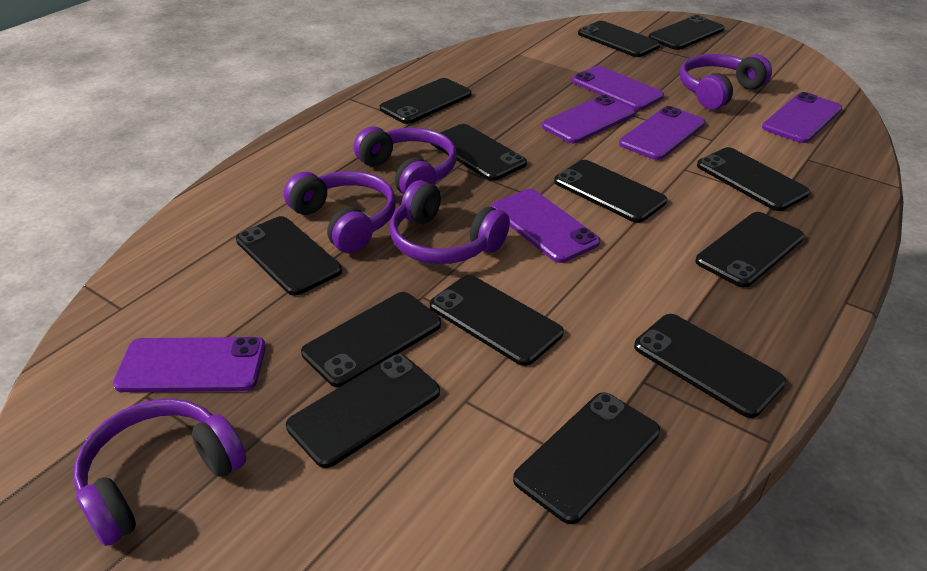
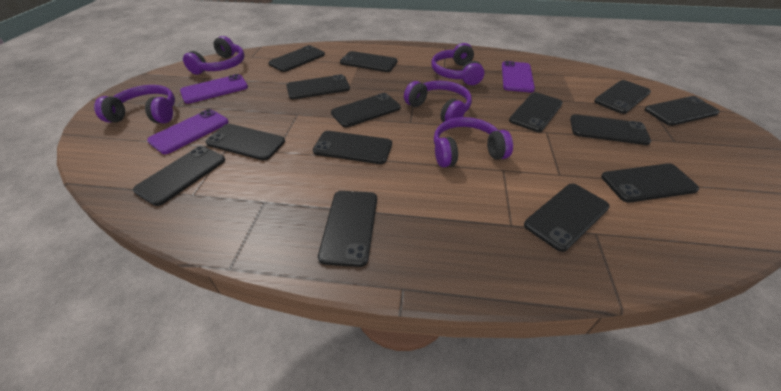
black phone: [236,216,342,296] [286,354,440,468] [301,292,441,388] [380,78,472,124] [430,124,527,181] [430,275,564,366] [513,392,660,524] [554,160,667,223] [578,21,661,57] [634,314,786,418] [649,15,724,50] [696,212,804,288] [697,147,810,211] = 13 -> [133,146,225,206] [206,124,285,161] [268,45,325,72] [286,74,350,99] [313,131,392,164] [318,191,377,267] [331,93,401,127] [340,51,398,72] [509,92,563,132] [524,184,610,252] [570,114,651,145] [594,80,651,114] [601,163,699,203] [644,96,720,126] = 14
purple phone: [113,337,266,392] [492,189,600,263] [542,95,635,143] [572,66,664,110] [619,106,705,160] [762,92,842,143] = 6 -> [147,109,229,154] [180,74,248,104] [502,61,535,92] = 3

